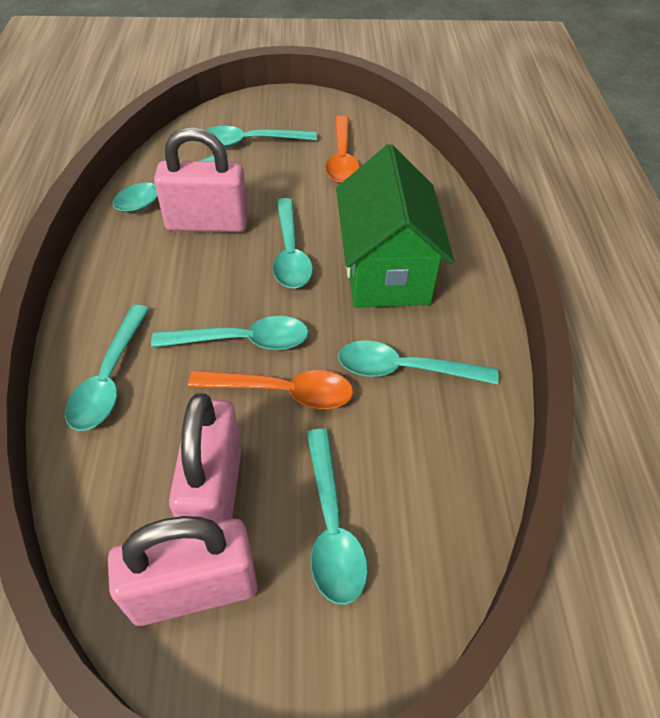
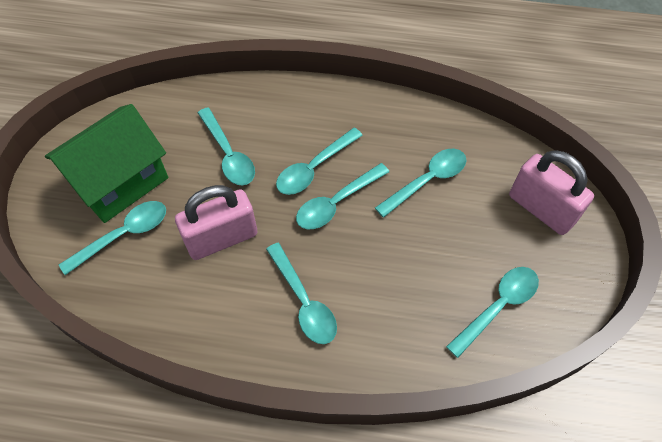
orange spoon: [188,370,353,409] [325,115,360,183] = 2 -> none = 0
pink padlock: [108,516,258,626] [154,127,248,232] [169,393,242,523] = 3 -> [175,185,258,260] [509,150,594,235] = 2

